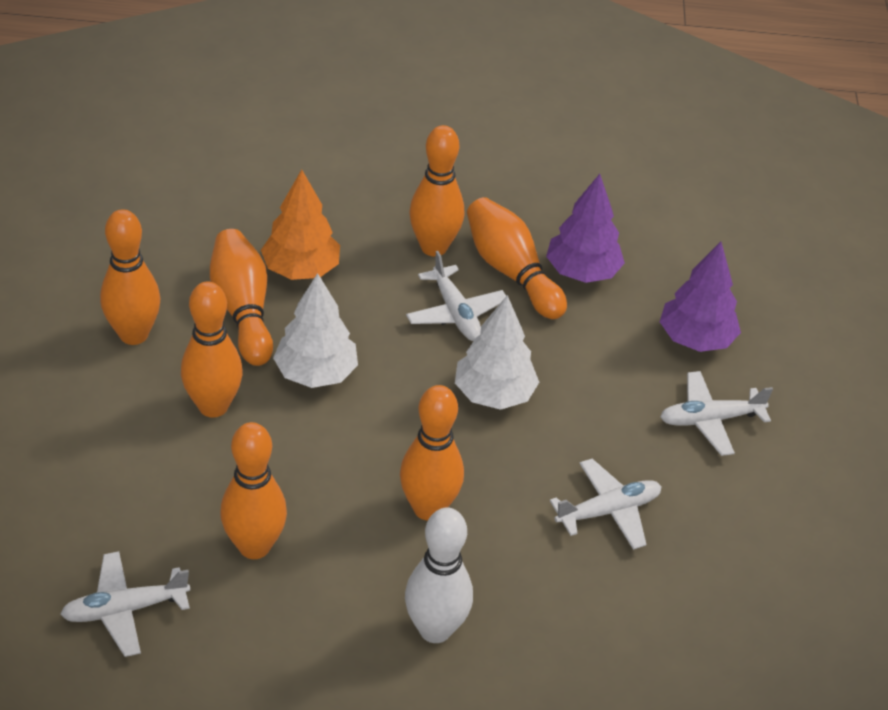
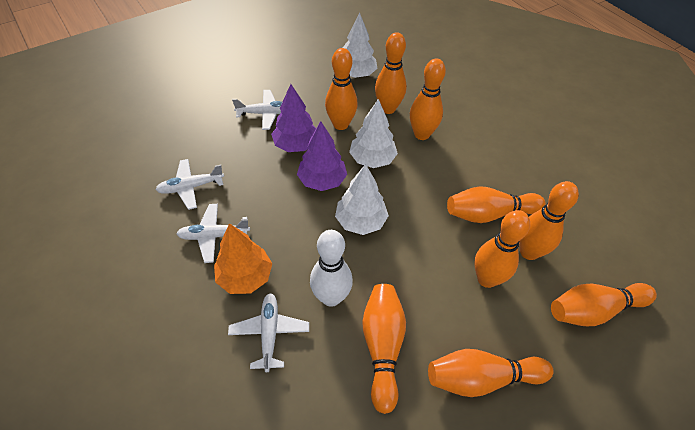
orange bowling pin: [100,209,160,345] [181,282,243,418] [210,229,273,366] [220,422,287,559] [400,385,464,521] [409,125,464,256] [467,197,567,319] = 7 -> [325,48,358,130] [362,284,406,414] [375,32,407,114] [410,58,446,140] [428,349,554,397] [447,186,546,223] [474,210,530,288] [519,181,579,260] [551,283,657,326] = 9
white tree: [273,273,358,388] [455,295,539,410] = 2 -> [335,164,389,235] [343,12,377,78] [349,99,398,168] = 3

